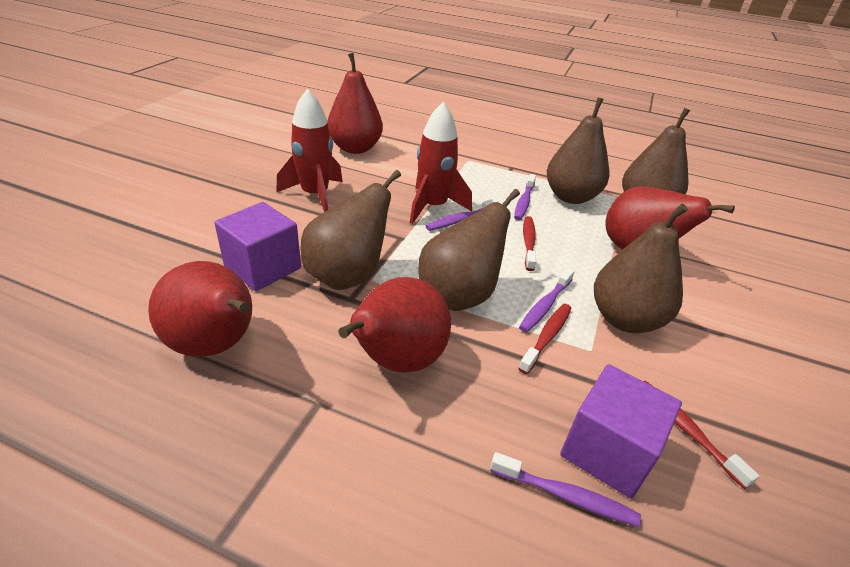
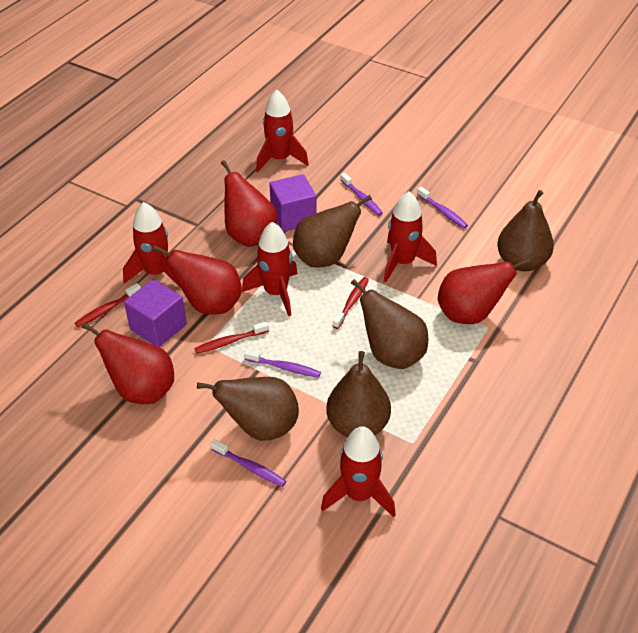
red rocket: [276,89,343,212] [410,102,472,224] = 2 -> [123,202,181,288] [242,222,298,316] [256,90,309,172] [321,426,396,518] [384,192,437,282] = 5

